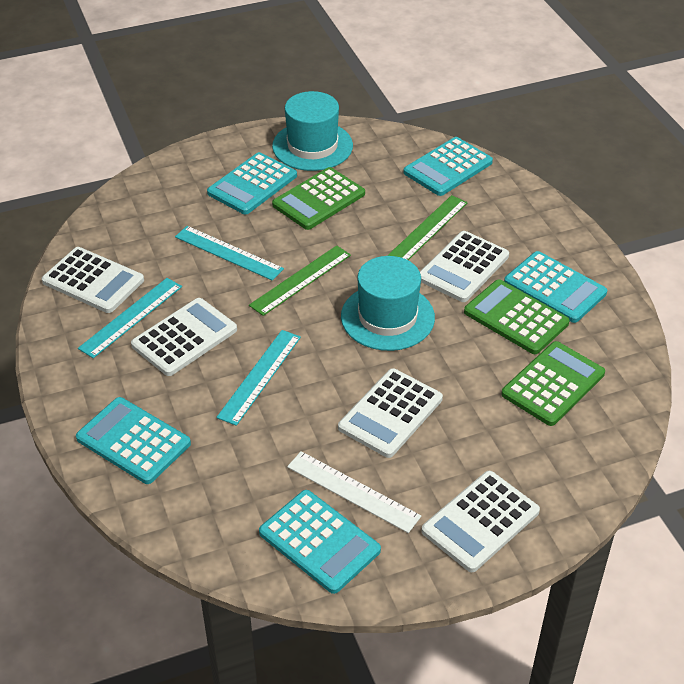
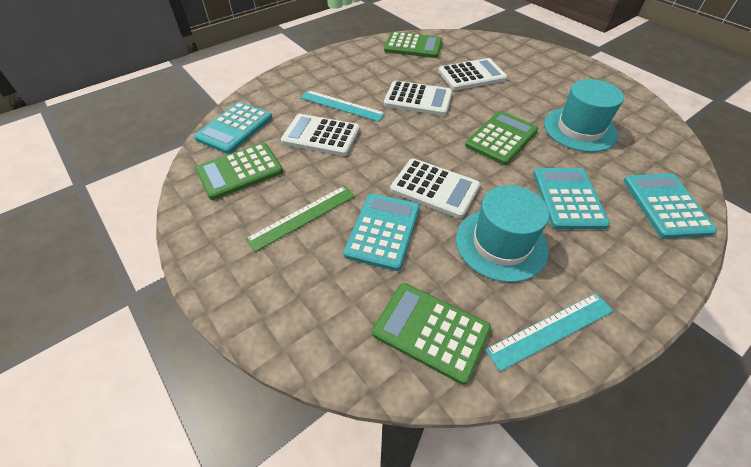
green calculator: [272,167,365,230] [464,280,569,354] [501,341,605,426] = 3 -> [195,143,283,200] [372,283,491,385] [384,32,442,58] [465,111,538,165] = 4
green ruler: [249,245,351,316] [387,195,468,260] = 2 -> [245,186,355,252] = 1
turquoise calculator: [76,397,191,484] [207,152,297,214] [259,490,381,594] [403,137,493,196] [504,251,607,323] = 5 -> [194,102,272,154] [343,193,420,271] [533,168,610,229] [624,173,717,239] = 4
turquoise ruler: [78,278,182,358] [175,226,284,281] [217,330,301,426] = 3 -> [300,90,386,122] [485,293,613,372] = 2
white calculator: [42,247,144,313] [131,298,237,376] [338,368,443,458] [420,231,509,302] [421,471,540,572] = 5 -> [281,114,360,156] [384,80,453,116] [390,158,480,219] [438,58,507,90] = 4
white ruler: [287,451,421,533] = 1 -> none = 0

